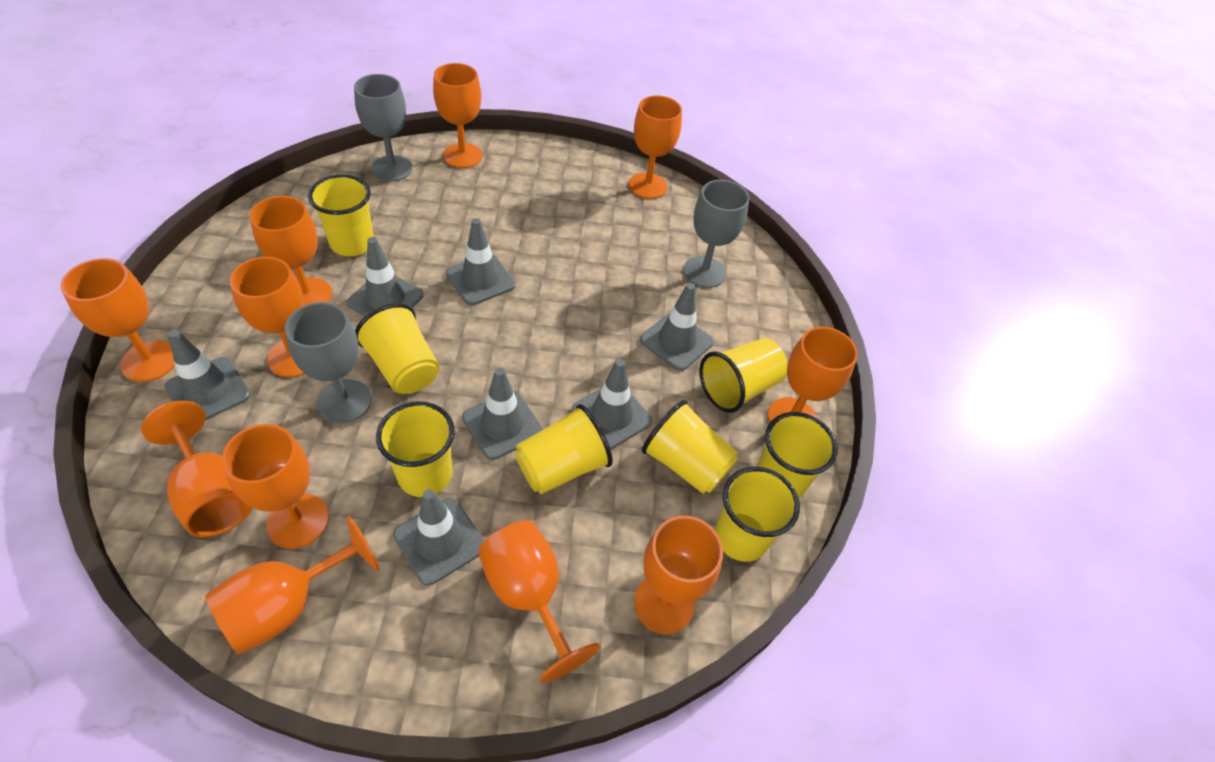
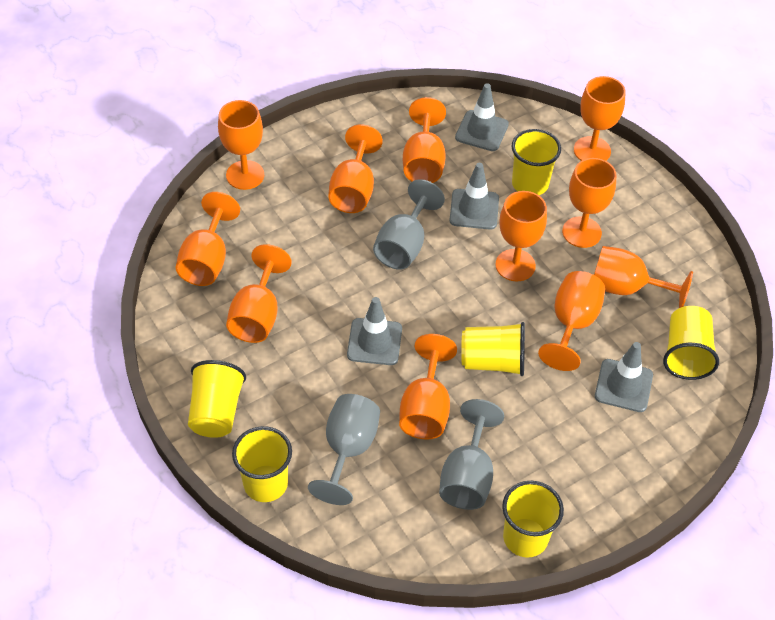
grey traffic cone: [165,330,251,420] [347,237,424,316] [393,489,484,585] [446,218,515,305] [462,367,543,460] [572,359,652,450] [640,283,714,371] = 7 -> [347,297,402,365] [449,163,499,229] [455,83,509,151] [595,342,653,412] = 4
yellow cup: [308,175,374,256] [355,303,440,394] [376,401,455,497] [515,404,613,494] [642,400,738,494] [699,338,788,413] [715,467,800,562] [757,412,838,499] = 8 -> [188,360,246,438] [232,426,292,502] [461,322,525,376] [502,481,564,558] [512,129,561,195] [663,306,719,380] = 6

